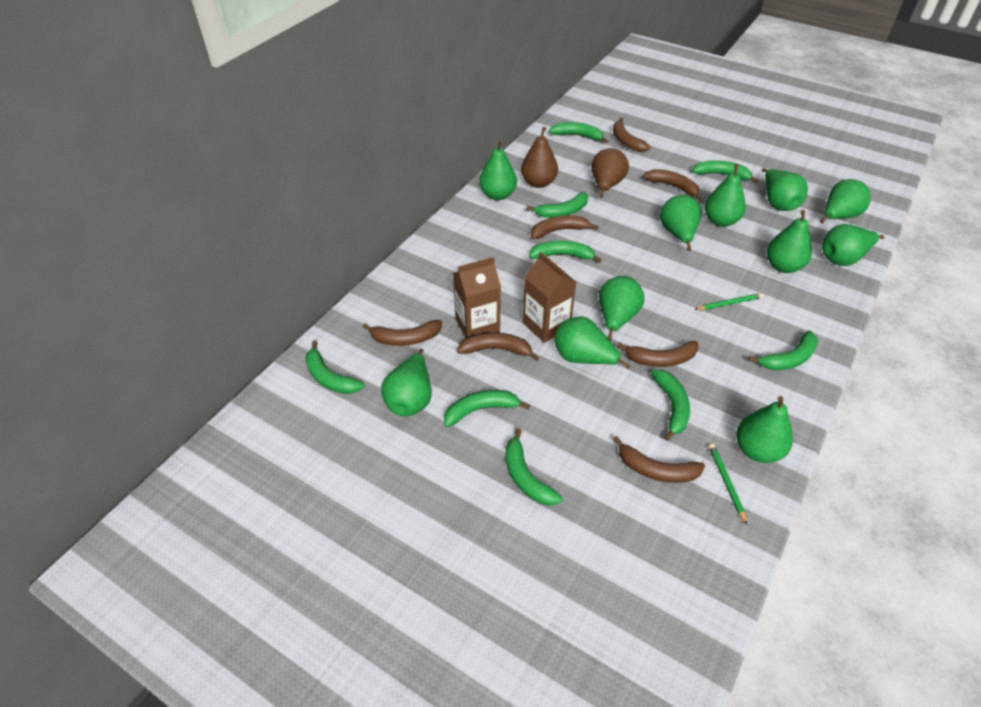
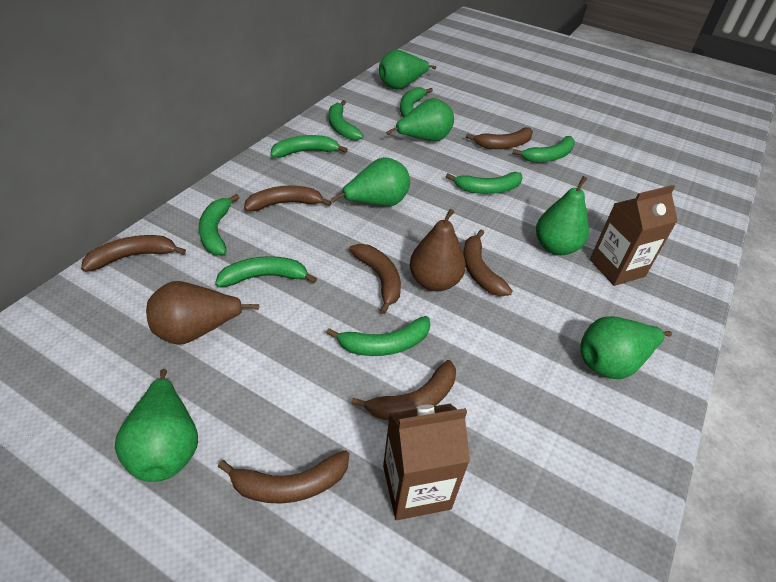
green banana: [305,341,364,394] [444,390,530,427] [505,428,563,506] [526,192,588,218] [529,240,602,263] [549,122,608,143] [651,370,690,441] [693,160,758,183] [748,331,818,370] = 9 -> [199,194,240,255] [215,256,317,287] [270,135,348,158] [326,316,430,356] [329,100,364,141] [400,87,433,117] [445,172,523,194] [513,136,575,162] = 8
green pear: [381,348,432,416] [479,140,517,200] [554,317,631,369] [599,276,645,340] [660,195,701,251] [705,164,746,227] [736,396,793,463] [762,168,808,211] [767,210,812,273] [820,179,871,223] [822,224,884,266] = 11 -> [115,369,198,482] [331,157,410,206] [379,50,436,89] [386,98,454,142] [536,176,589,255] [580,316,672,379] = 6
green pencil: [694,293,763,310] [709,444,747,525] = 2 -> none = 0

